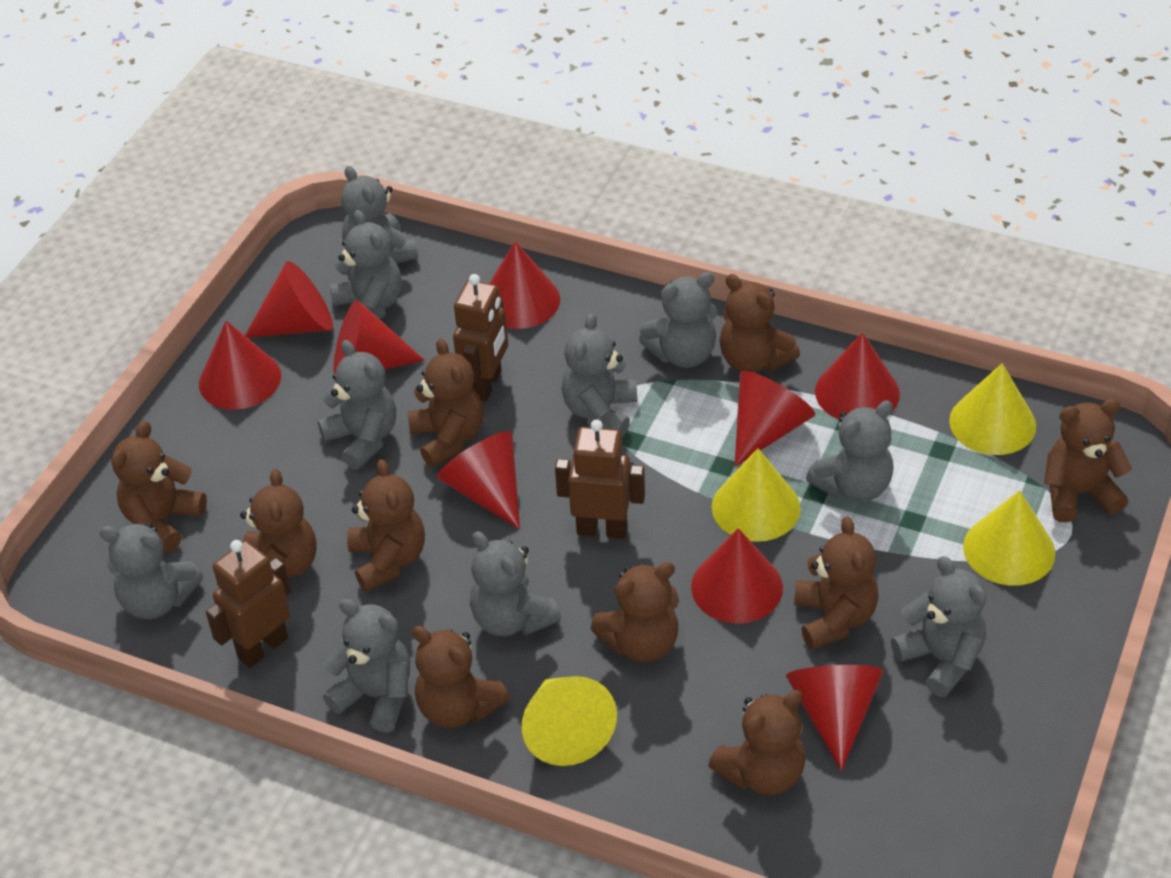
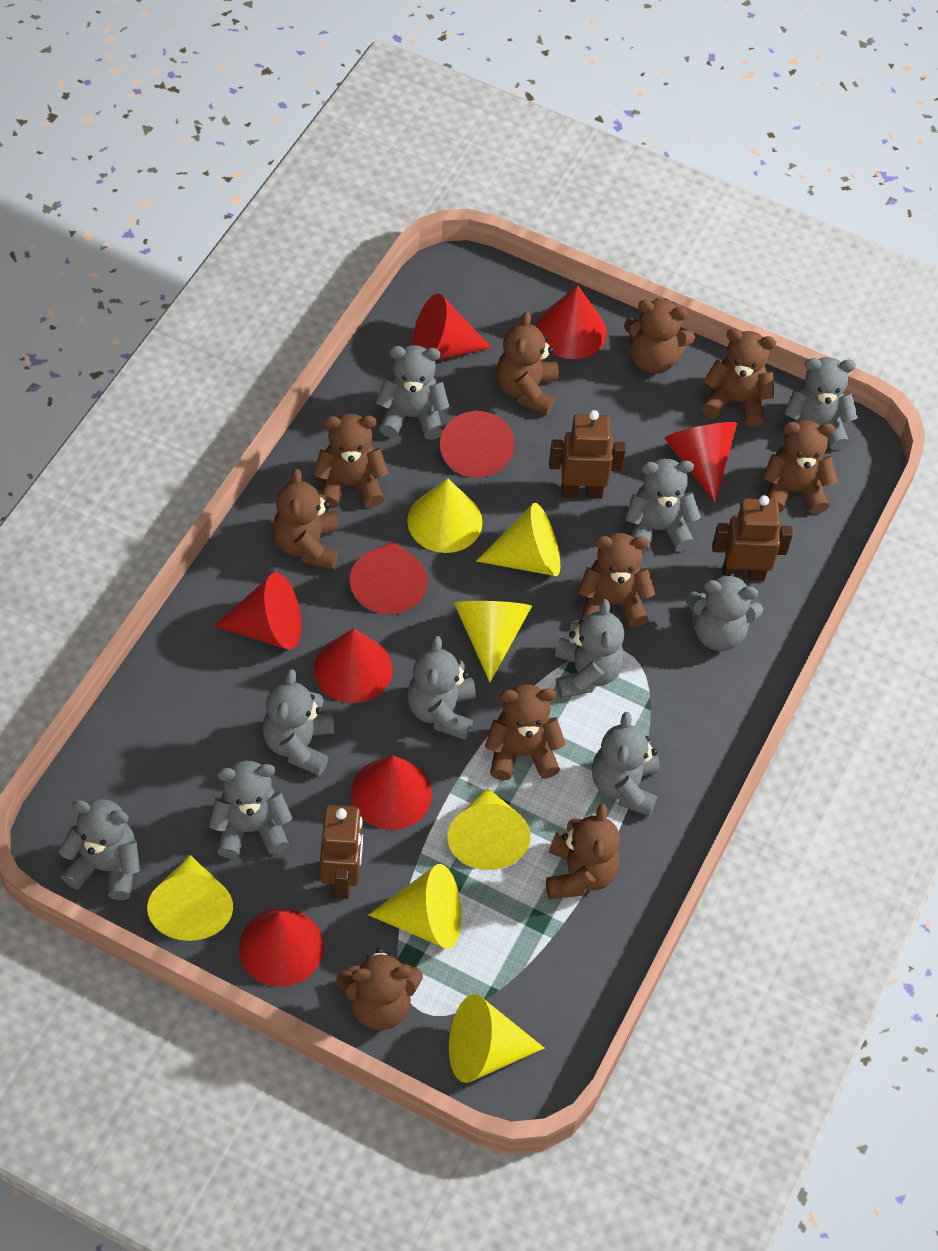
yellow cone: [522,676,617,766] [712,448,801,542] [949,363,1036,455] [963,490,1055,586] = 4 -> [147,855,233,941] [368,864,461,949] [407,478,483,553] [447,788,531,870] [449,994,545,1083] [454,601,532,682] [476,503,560,576] = 7

